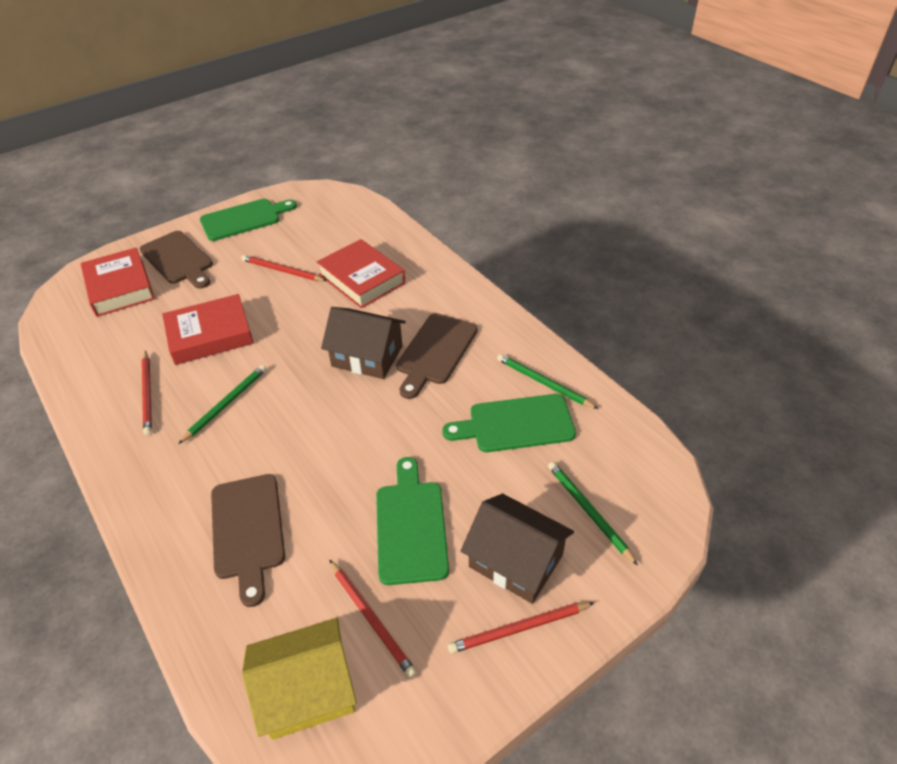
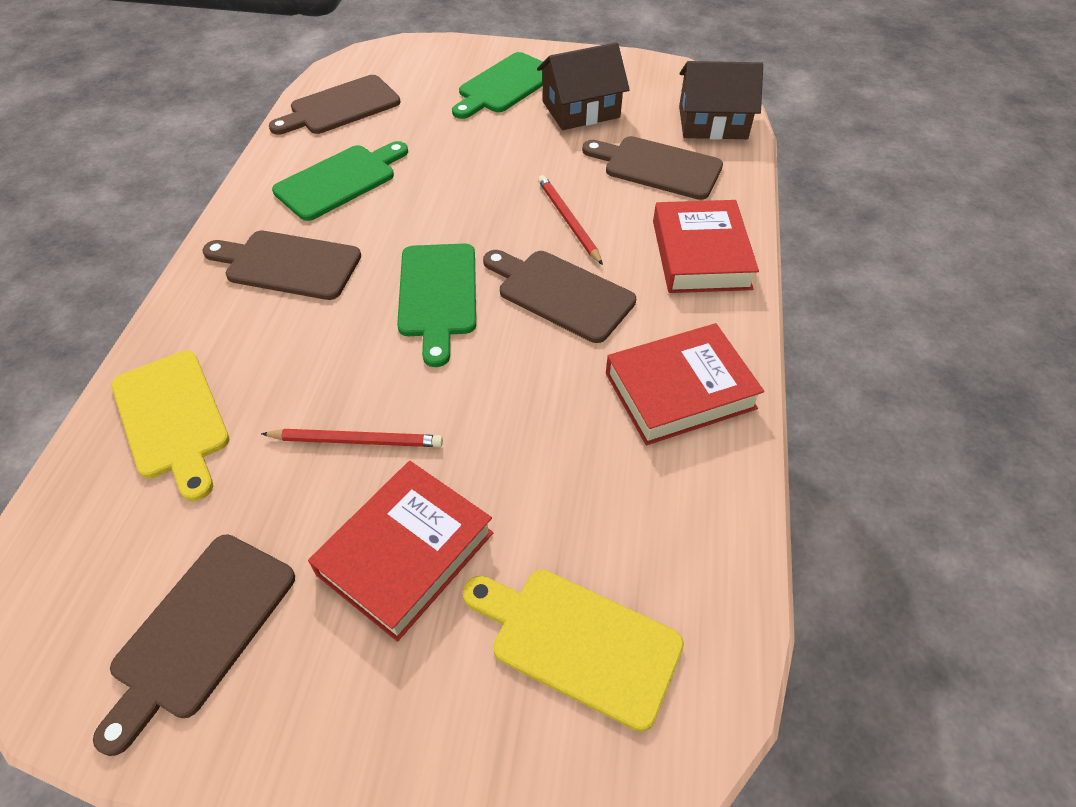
brown cutting board: [140,231,213,289] [211,474,285,607] [396,313,477,399] = 3 -> [93,534,295,756] [202,231,361,300] [269,75,400,135] [483,250,636,343] [582,136,723,200] = 5
green pencil: [178,365,267,444] [497,354,598,409] [548,462,638,566] = 3 -> none = 0
red pencil: [142,351,152,435] [241,255,327,281] [329,560,417,678] [448,602,595,654] = 4 -> [261,429,443,447] [538,175,603,265] = 2
yellow cutting board: none = 0 -> [111,351,230,501] [463,570,684,732] = 2
yellow house: [242,618,357,740] = 1 -> none = 0

